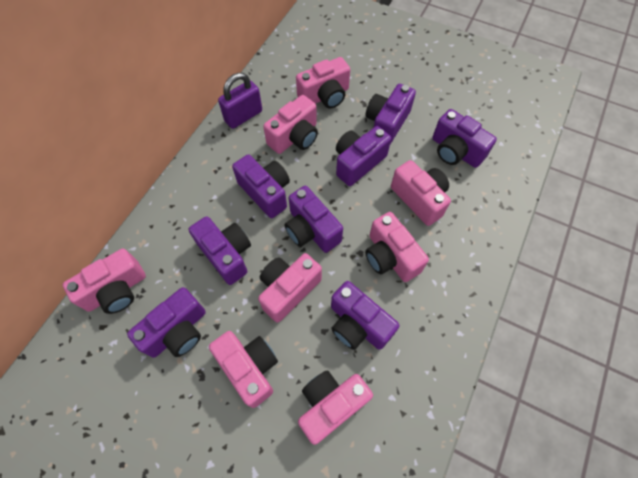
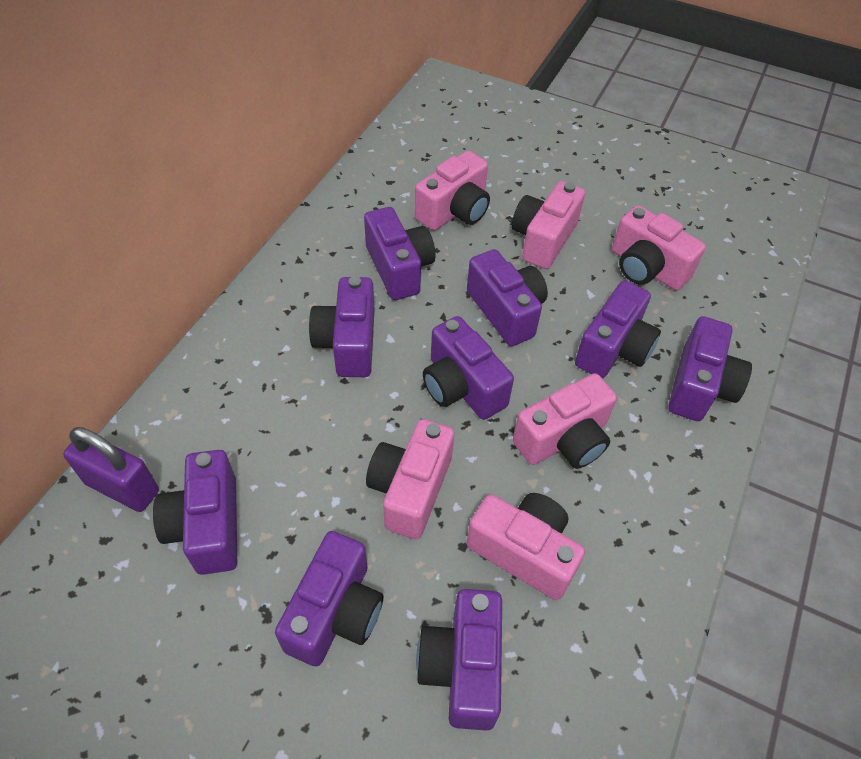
pink camera: [63,248,146,314] [209,331,278,408] [258,253,322,322] [263,95,318,154] [296,57,350,109] [298,370,373,445] [365,212,429,282] [391,160,451,226] = 8 -> [366,419,454,539] [415,151,490,231] [466,493,585,600] [512,181,585,269] [513,373,617,469] [612,205,706,290] = 6
purple camera: [127,287,206,358] [189,216,251,285] [232,154,290,218] [284,186,343,253] [331,281,399,350] [336,126,391,186] [366,84,416,144] [432,109,497,168] = 8 -> [153,450,237,575] [275,531,383,666] [309,276,375,377] [364,207,435,300] [416,589,502,731] [423,316,514,420] [467,249,548,346] [575,280,661,378] [668,316,752,421] = 9

